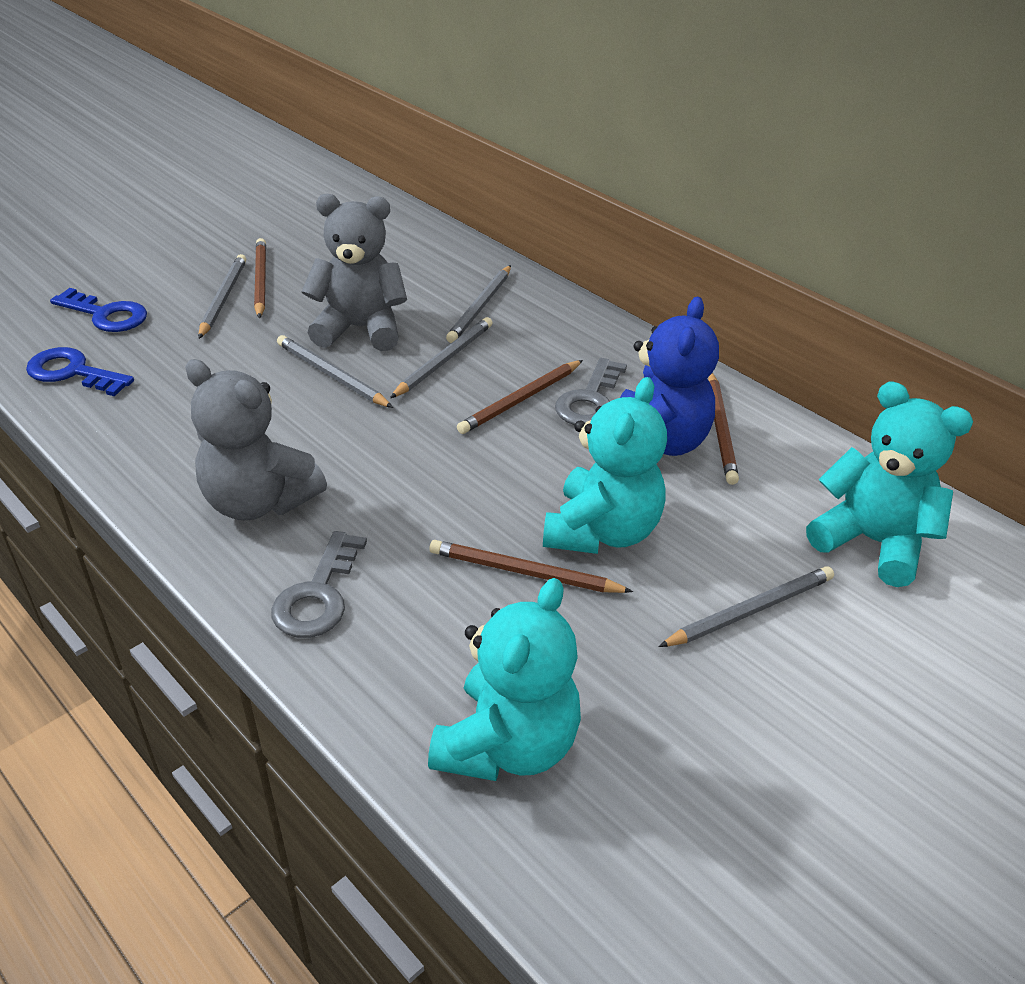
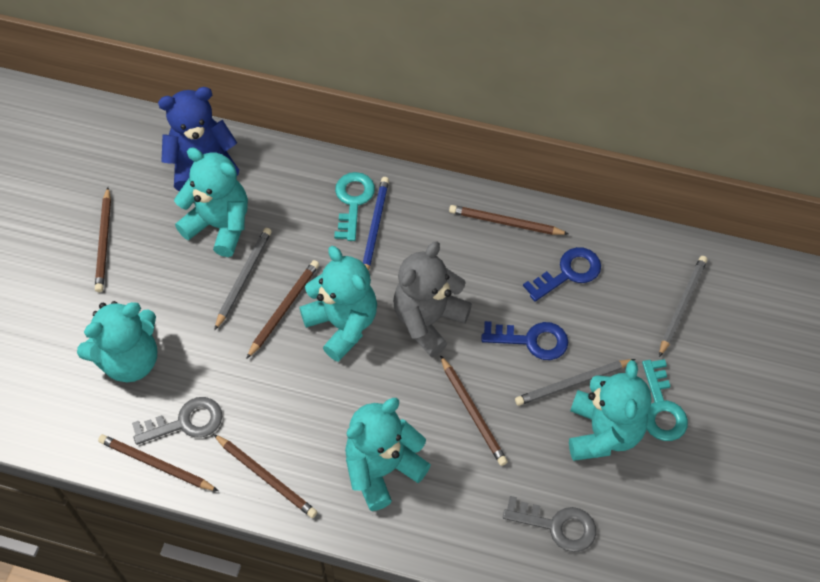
blue pencil: none = 0 -> [363,177,389,270] = 1
brown pencil: [254,238,266,319] [429,540,633,593] [457,360,583,434] [708,373,739,485] = 4 -> [95,187,111,292] [98,434,218,491] [213,434,317,518] [246,260,319,359] [440,355,508,466] [449,205,569,235] = 6
grey pencil: [198,254,246,339] [277,335,393,408] [390,317,492,398] [446,265,511,343] [659,566,834,647] = 5 -> [214,228,272,331] [515,359,636,406] [659,256,708,357] = 3
grey teddy bear: [185,359,327,521] [301,194,407,351] = 2 -> [393,241,472,357] = 1
turquoise key: none = 0 -> [334,172,375,241] [642,359,688,441] = 2
turquoise teddy bear: [428,578,581,781] [543,377,667,554] [806,382,973,587] = 3 -> [77,301,157,382] [174,147,248,257] [300,246,377,362] [345,398,431,511] [569,360,652,461] = 5

